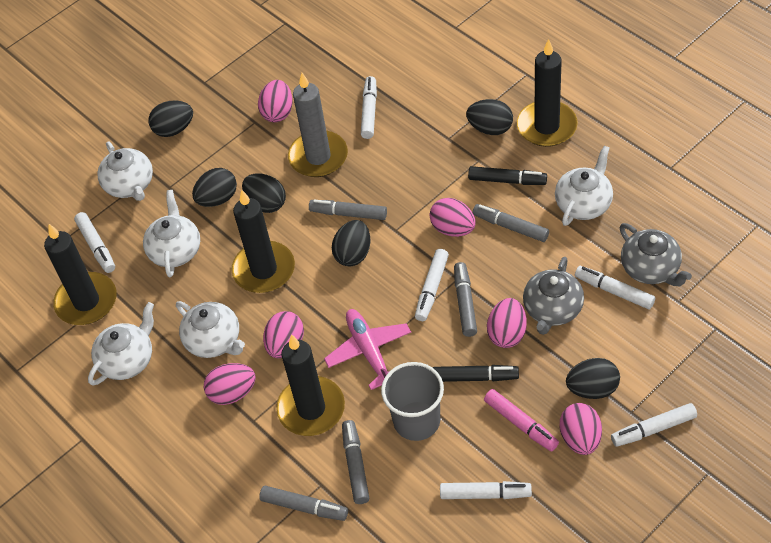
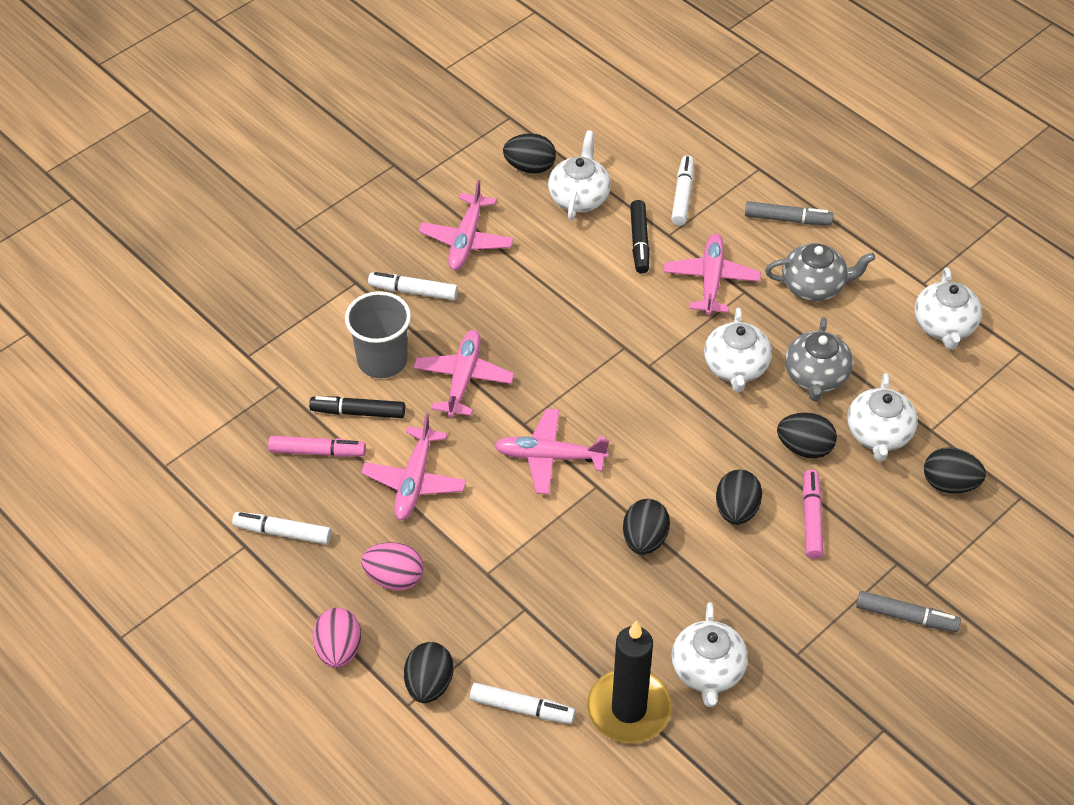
black candle: [44,224,117,325] [231,190,295,293] [276,334,345,436] [517,39,578,147] = 4 -> [587,620,672,744] = 1
grey candle: [288,73,348,177] = 1 -> none = 0
grey marker: [259,486,348,521] [309,200,387,220] [342,420,369,504] [454,262,477,337] [473,204,549,242] = 5 -> [745,201,833,225] [856,591,961,632] = 2
pink egg: [204,363,256,405] [258,80,293,122] [263,311,304,358] [430,198,476,237] [487,298,527,348] [560,403,602,455] = 6 -> [313,608,361,668] [361,542,424,591] = 2
pink marker: [484,389,559,451] = 1 -> [268,436,366,457] [803,470,824,559] = 2
pink plane: [324,309,411,390] = 1 -> [361,413,466,520] [413,330,514,417] [419,180,513,270] [494,409,609,494] [664,234,761,315] = 5
white marker: [74,212,115,273] [361,76,377,139] [415,249,449,321] [440,481,532,499] [575,266,655,309] [611,403,697,447] = 6 -> [232,512,332,544] [368,272,458,300] [470,683,576,724] [671,155,694,226] = 4

